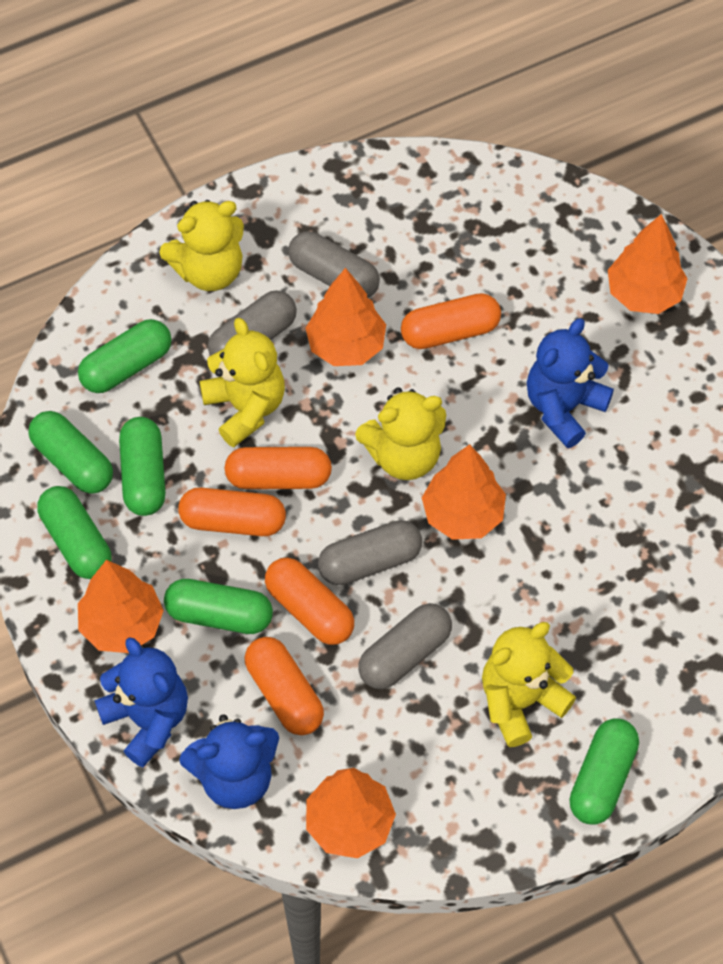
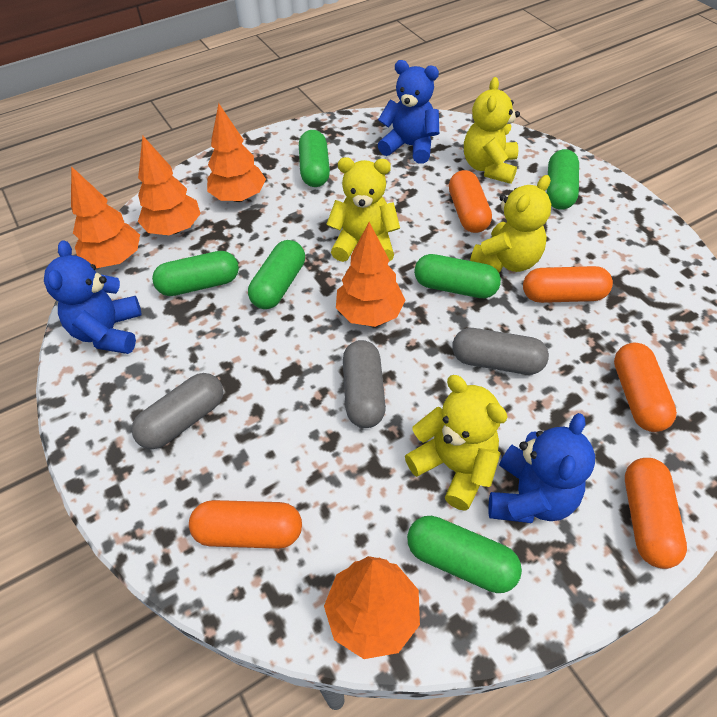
grey capsule: [208,290,297,356] [288,231,380,298] [318,520,422,585] [358,603,452,689] = 4 -> [131,373,223,449] [343,340,386,428] [452,328,549,375] = 3

